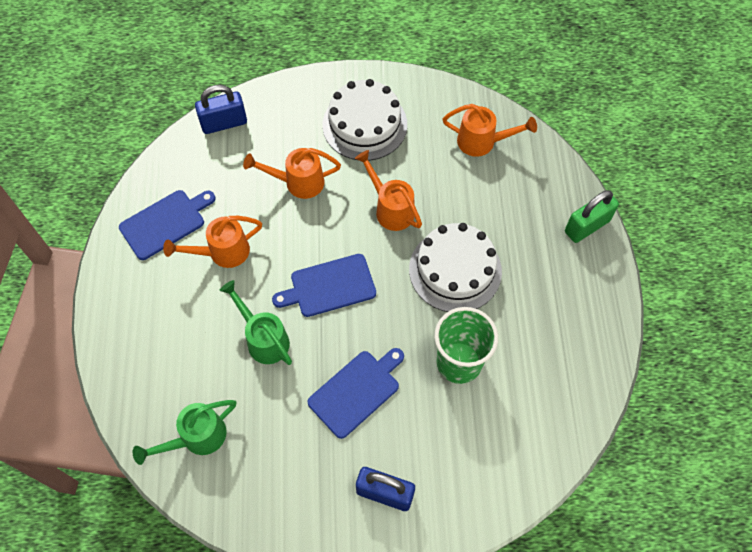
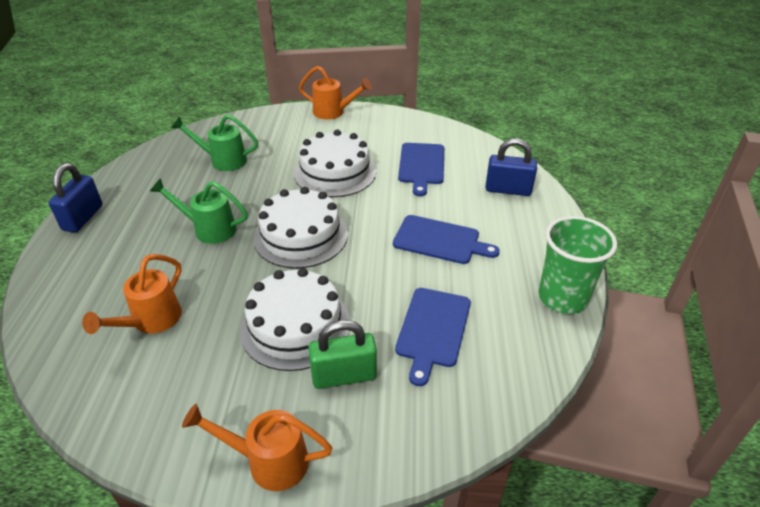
orange watering can: [163,216,262,268] [243,148,341,199] [355,150,422,231] [443,104,537,157] = 4 -> [82,254,182,334] [182,404,332,491] [299,66,372,119] = 3
white cake: [322,79,407,161] [409,223,502,312] = 2 -> [240,268,350,371] [253,187,348,269] [294,130,376,197] = 3

